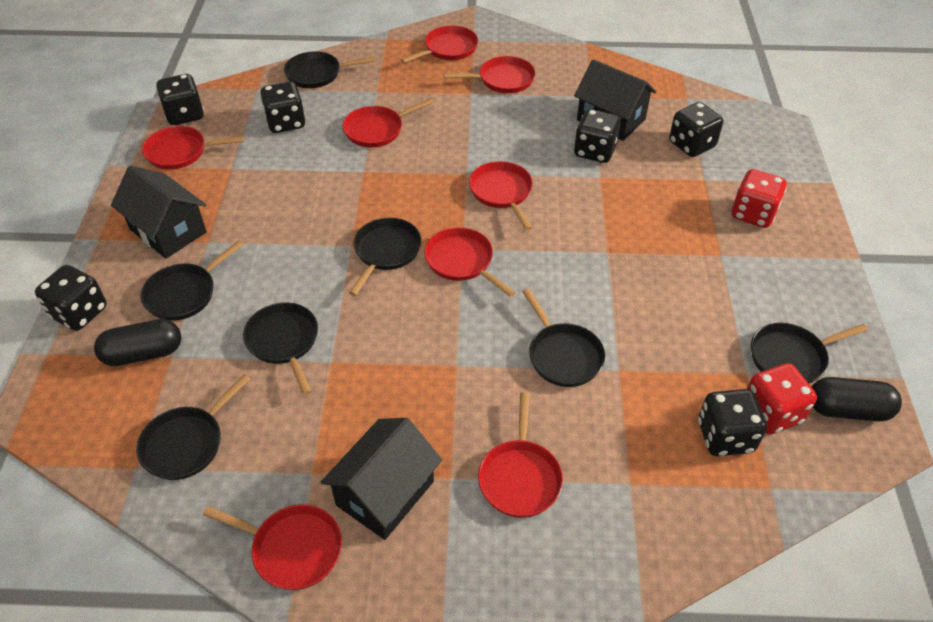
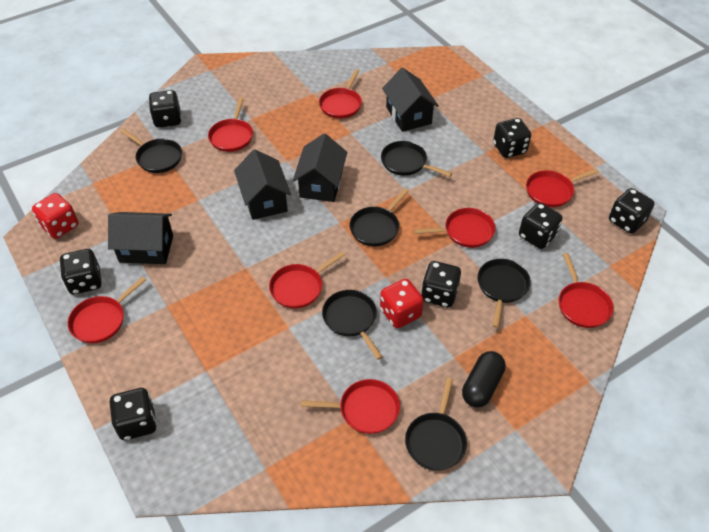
black capsule: [94,319,181,366] [812,377,902,421] = 2 -> [462,351,506,408] = 1
black dice: [35,265,107,331] [156,74,204,125] [260,82,305,133] [574,109,621,163] [669,102,723,157] [698,389,767,456] = 6 -> [59,249,102,294] [110,388,157,440] [149,90,182,128] [421,261,461,307] [493,118,531,158] [519,203,562,249] [609,188,654,234] = 7
black house: [111,166,207,259] [321,418,442,540] [574,59,657,141] = 3 -> [108,212,173,264] [234,149,291,220] [293,133,347,202] [382,68,439,132] = 4
black pan: [136,374,250,480] [141,240,244,321] [243,302,318,395] [284,51,376,88] [349,218,422,296] [523,289,605,387] [751,323,868,383] = 7 -> [121,129,182,173] [322,290,383,360] [350,188,409,246] [381,141,452,177] [405,378,467,471] [477,259,531,328] = 6

